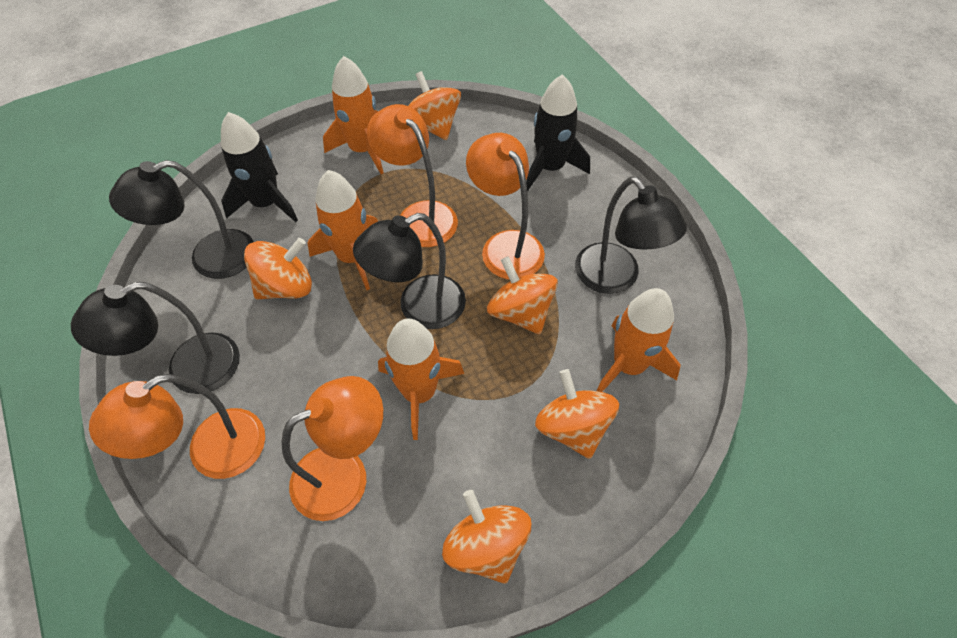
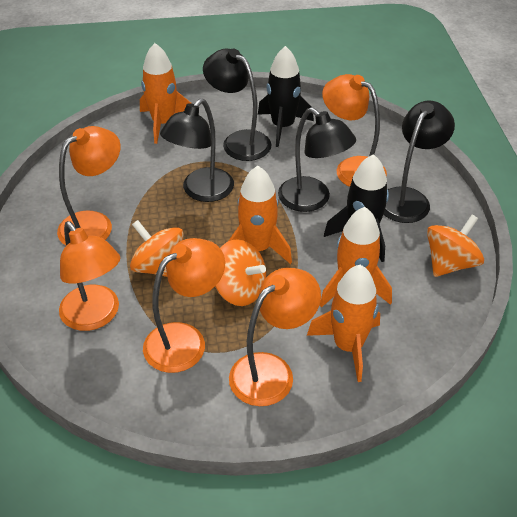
orange lamp: [89,374,265,479] [282,376,383,521] [367,104,458,247] [466,133,545,280] = 4 -> [57,126,121,245] [59,221,120,331] [143,238,225,373] [229,268,321,406] [322,74,387,187] = 5
orange spinning top: [244,238,312,300] [408,71,461,140] [442,490,531,584] [487,256,558,334] [535,369,619,459] = 5 -> [130,220,184,277] [215,239,266,306] [427,215,484,277] = 3

